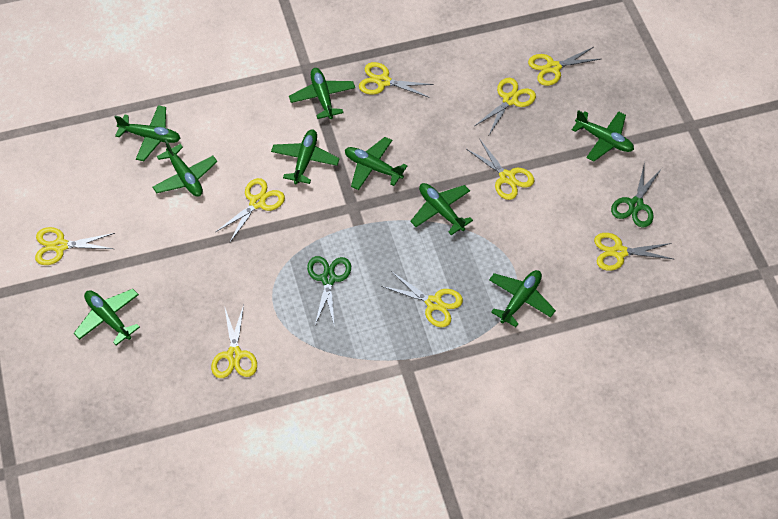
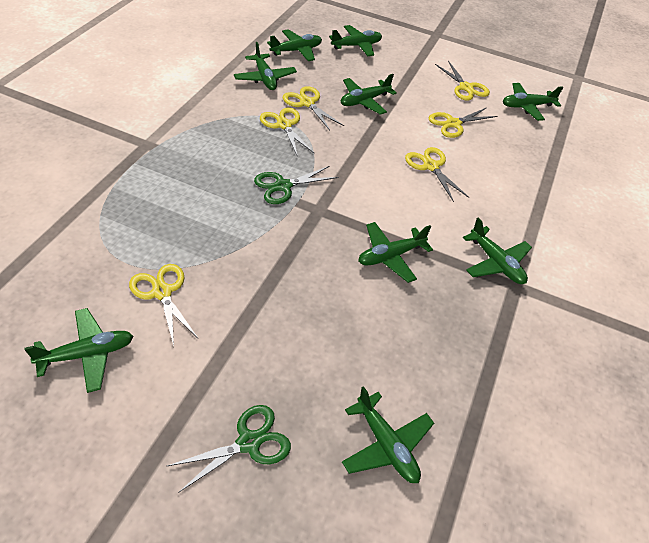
yellow scissors: [35,227,115,265] [211,305,257,378] [216,178,285,242] [359,62,434,98] [381,271,463,327] [466,138,534,200] [475,78,536,135] [528,47,600,86] [594,233,673,271] = 9 -> [129,264,198,346] [260,108,315,157] [283,86,344,130] [405,147,470,202] [429,107,497,138] [435,61,490,101] = 6

